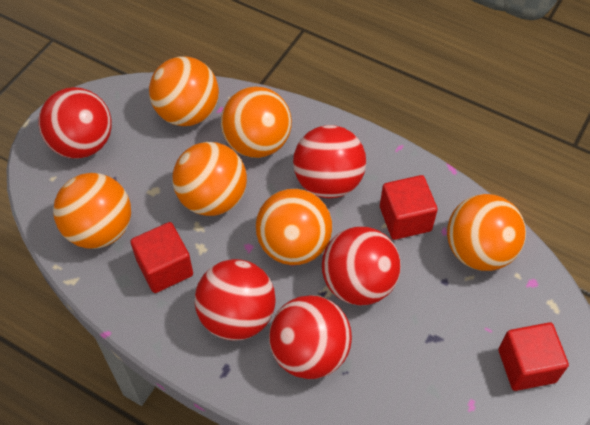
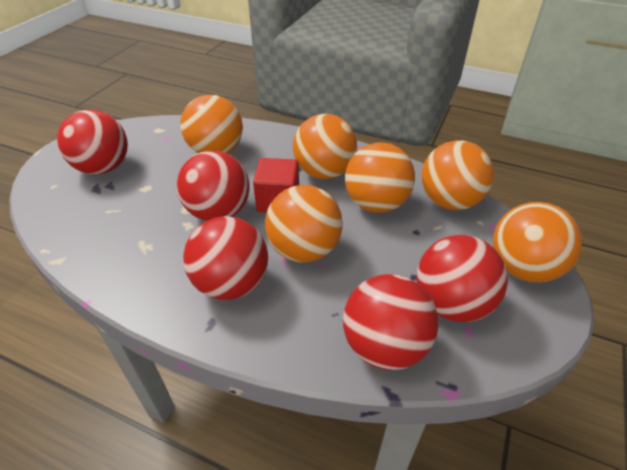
red cube: [130,222,193,293] [380,175,438,240] [498,322,569,391] = 3 -> [253,158,299,212] = 1

